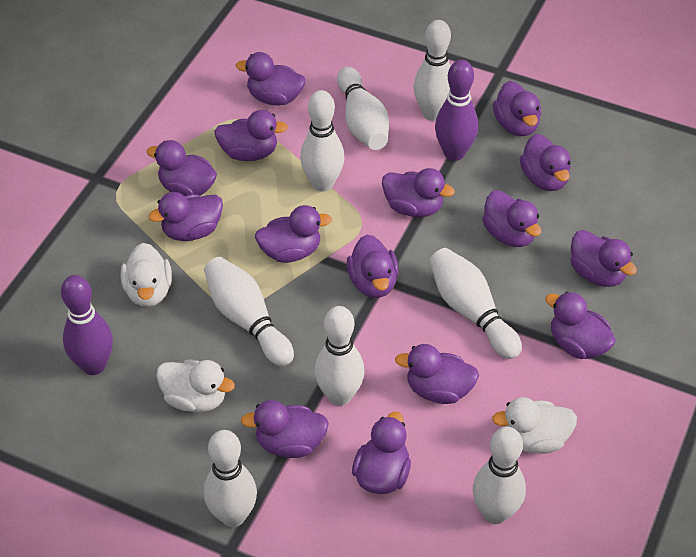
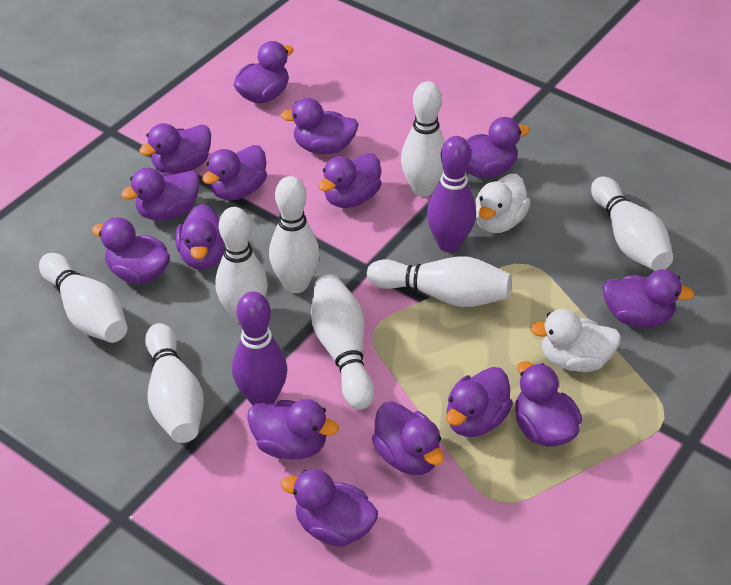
white duck: [121,243,172,307] [156,360,235,412] [492,397,577,454] = 3 -> [475,174,530,233] [530,309,621,372] = 2

